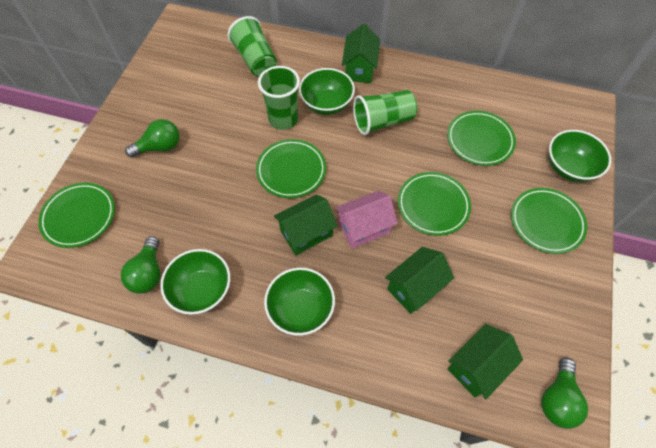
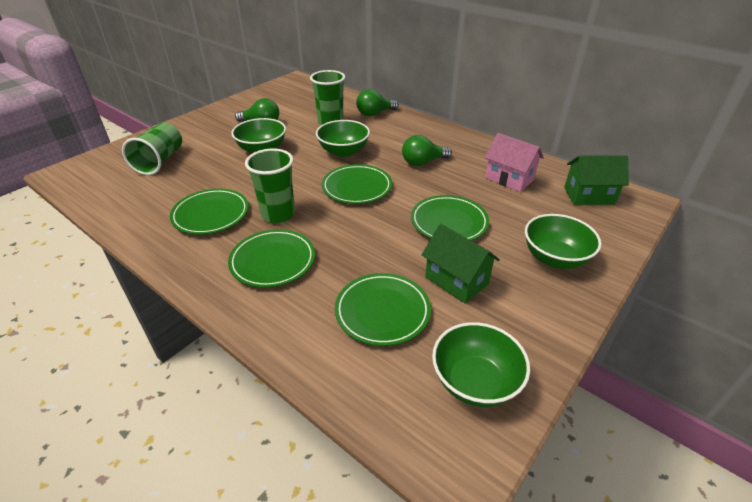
green house: [274,194,338,255] [342,24,380,83] [385,247,454,314] [448,324,523,399] = 4 -> [422,224,500,304] [564,155,629,205] = 2

